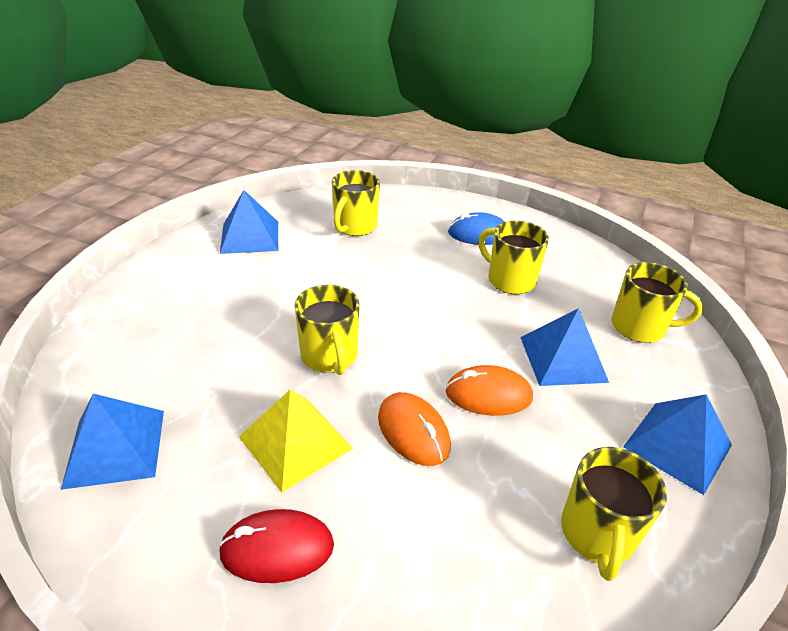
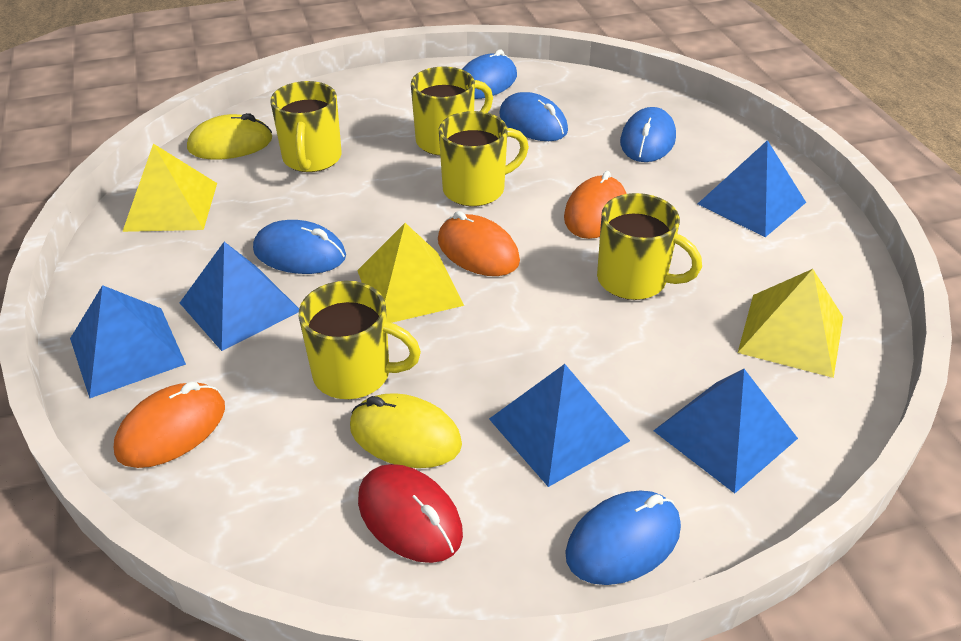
blue mouse: [448,212,505,245] = 1 -> [253,220,346,274] [462,49,517,99] [499,92,568,141] [565,490,681,585] [620,107,676,162] = 5
blue pyramid: [61,394,164,490] [220,190,278,254] [520,308,609,386] [623,394,732,495] = 4 -> [70,285,186,398] [180,242,299,351] [489,364,630,487] [653,369,798,494] [698,140,806,237] = 5
orange mouse: [378,392,451,466] [446,365,533,416] = 2 -> [114,381,225,468] [438,211,520,276] [564,171,626,239] = 3
yellow mouse: none = 0 -> [187,113,272,160] [350,393,462,468] = 2
yellow pyramid: [239,389,353,493] = 1 -> [122,144,217,232] [357,223,464,323] [738,269,843,378] = 3

